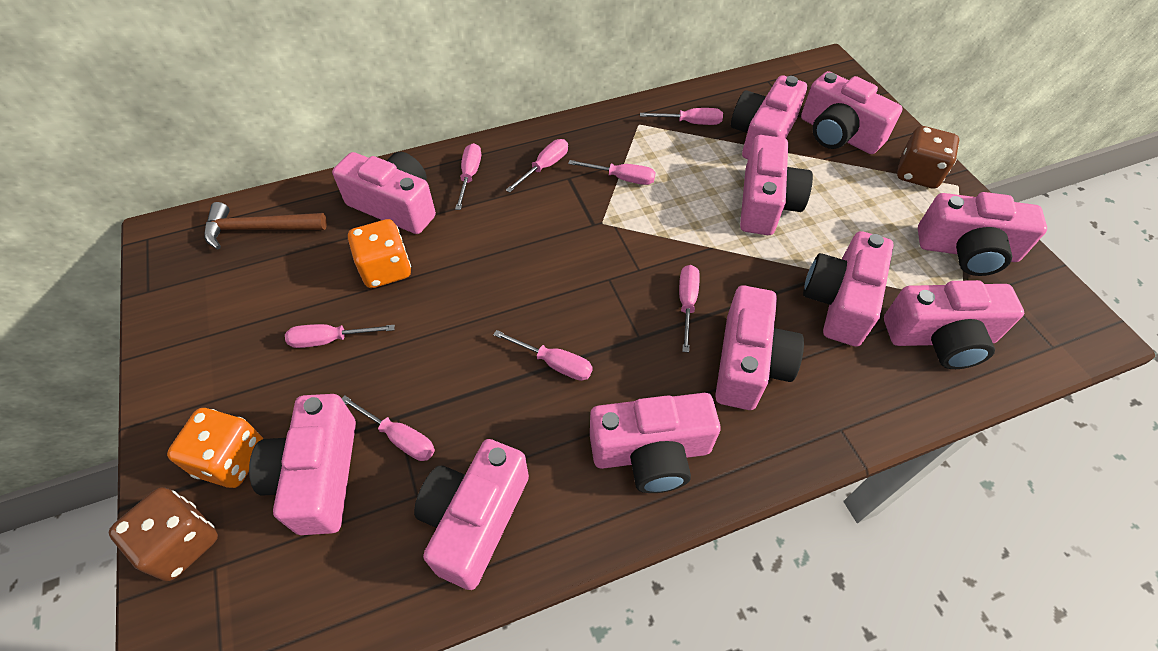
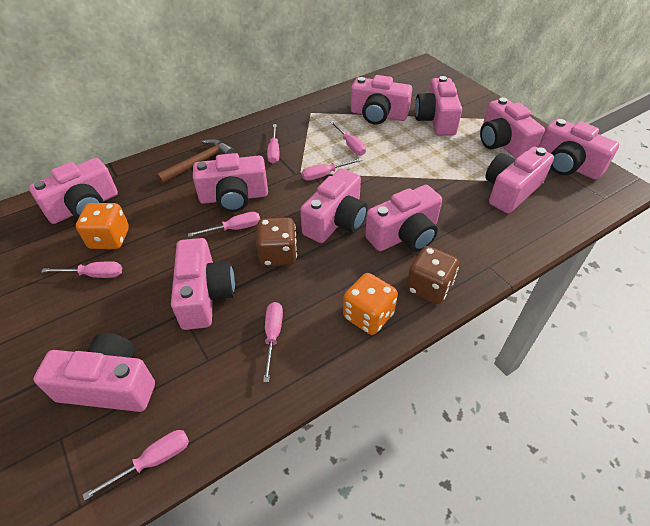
pink screwdriver: [285,324,395,348] [341,395,435,461] [455,143,481,210] [493,330,593,381] [506,139,568,193] [568,160,656,185] [640,108,723,125] [679,265,700,353] = 8 -> [41,261,122,278] [83,430,189,501] [188,212,260,237] [263,302,283,382] [267,124,279,163] [302,158,363,181] [330,121,366,155] = 7

